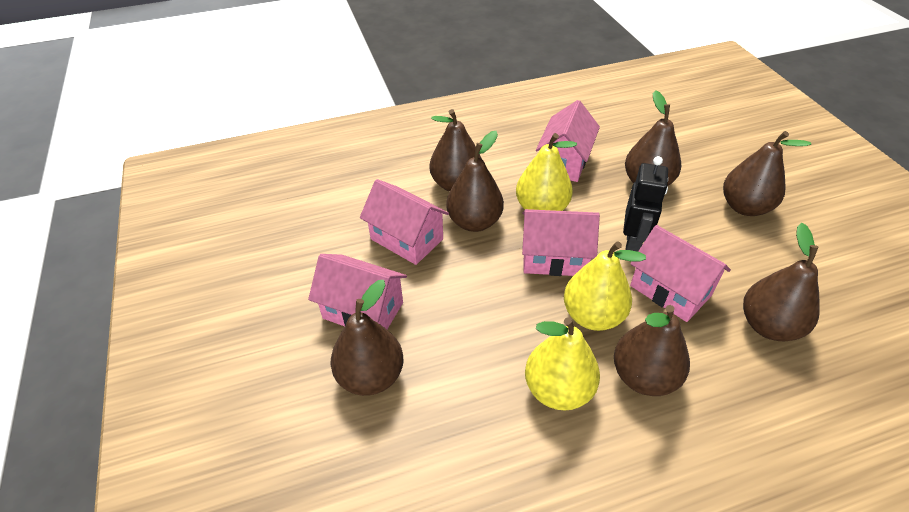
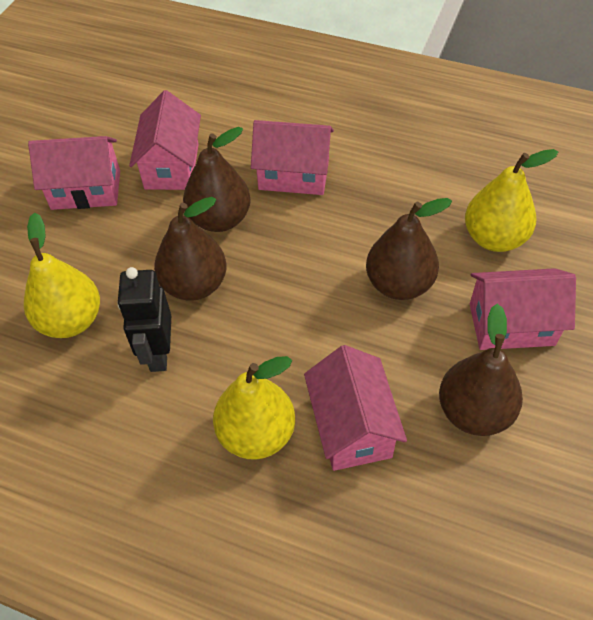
brown pear: [331,280,404,396] [429,109,482,192] [446,131,504,232] [614,305,690,396] [625,90,681,186] [723,131,811,216] [743,223,820,341] = 7 -> [154,197,227,301] [183,127,251,232] [366,198,452,300] [439,304,523,436] = 4

